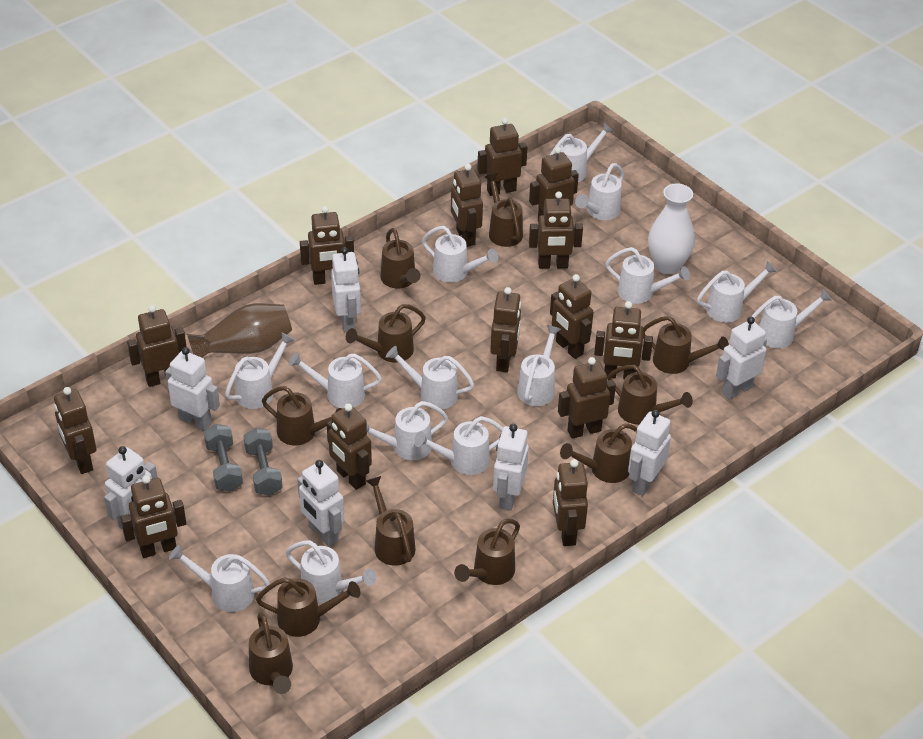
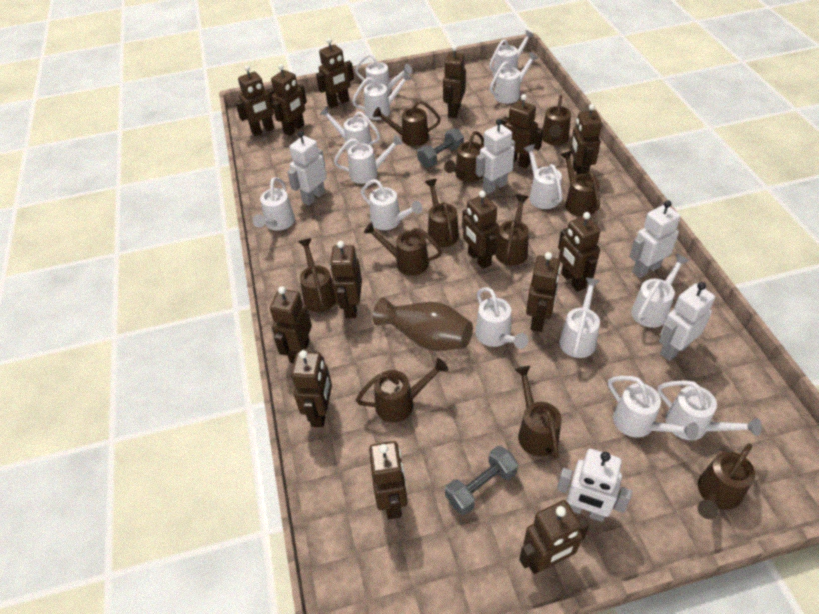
white robot: [104,446,157,530] [165,347,220,431] [297,460,344,547] [331,247,361,332] [493,424,529,511] [628,410,671,496] [716,317,767,399] = 7 -> [287,131,327,206] [476,119,515,194] [557,449,632,522] [629,200,681,278] [659,282,715,361] = 5
white vase: [648,184,695,274] = 1 -> none = 0

